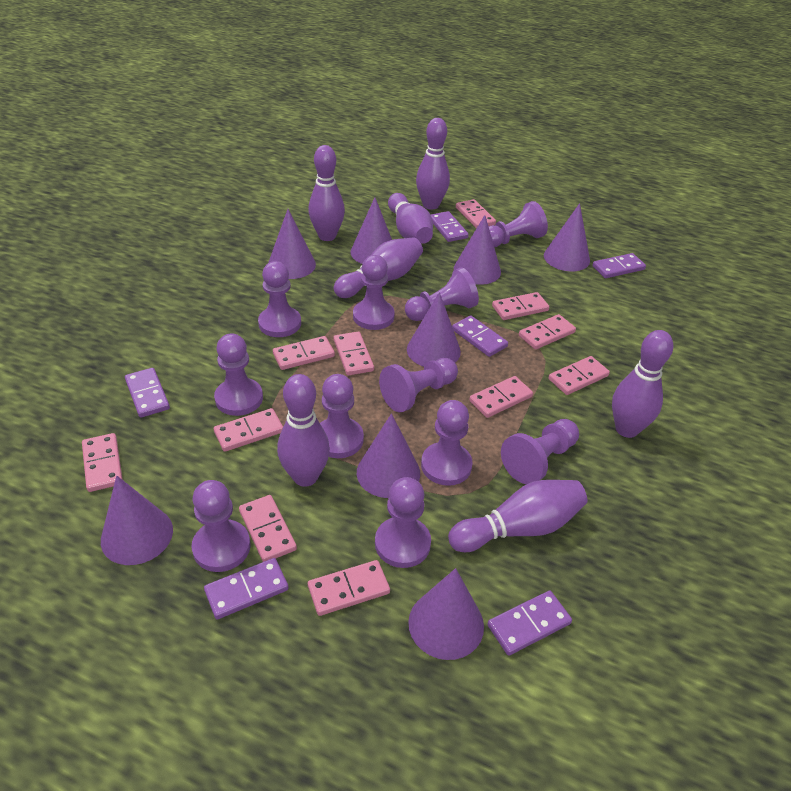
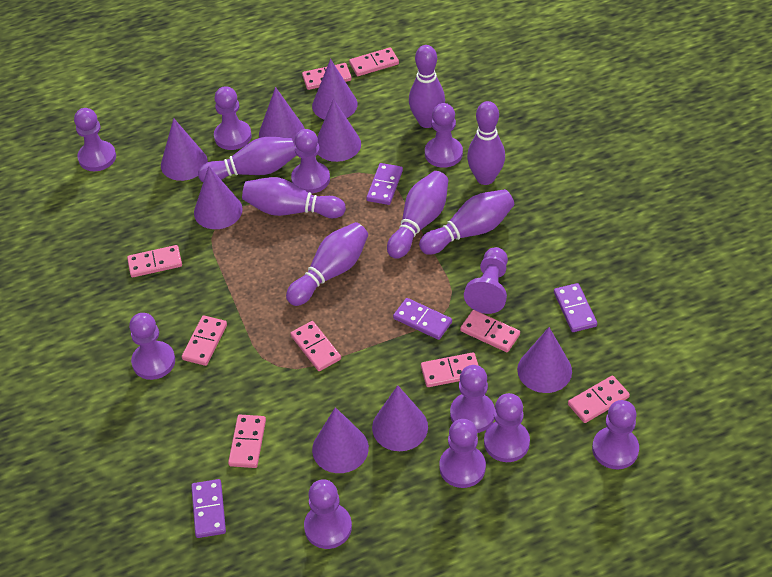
pink domino: [82,433,123,492] [214,408,283,452] [239,495,297,562] [273,336,335,370] [308,560,390,616] [334,332,374,376] [456,199,496,229] [469,376,533,418] [492,292,549,320] [519,314,576,350] [549,356,610,395] = 11 -> [127,245,182,278] [182,315,227,366] [228,415,266,468] [290,321,341,371] [302,63,352,90] [349,47,399,76] [421,352,479,387] [460,310,520,352] [568,376,630,423] = 9
purple domino: [125,368,170,418] [204,558,289,619] [431,211,469,242] [452,315,508,357] [488,590,572,656] [592,253,646,278] = 6 -> [191,479,226,538] [366,163,403,205] [393,298,452,340] [554,283,597,332] = 4

